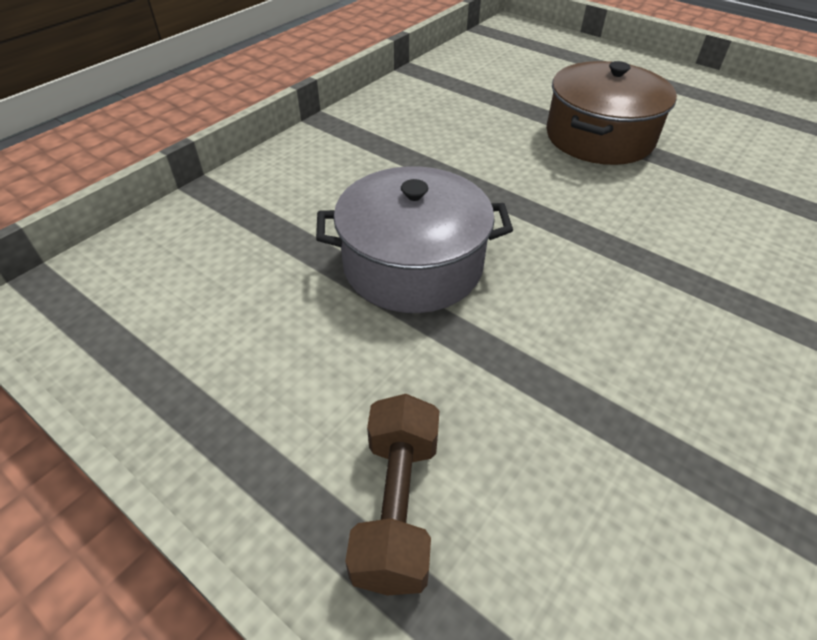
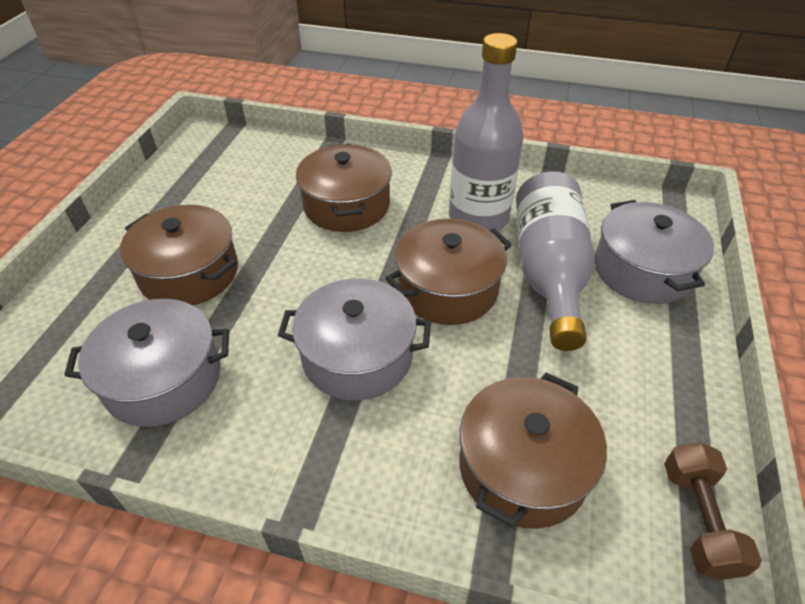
brown pot: [546,61,677,165] = 1 -> [120,205,238,305] [296,144,392,232] [386,219,512,325] [459,373,607,529] = 4
grey bottle: none = 0 -> [449,33,523,231] [516,171,595,351] = 2
grey pot: [316,166,513,313] = 1 -> [64,299,229,427] [278,278,431,401] [595,200,714,304] = 3

